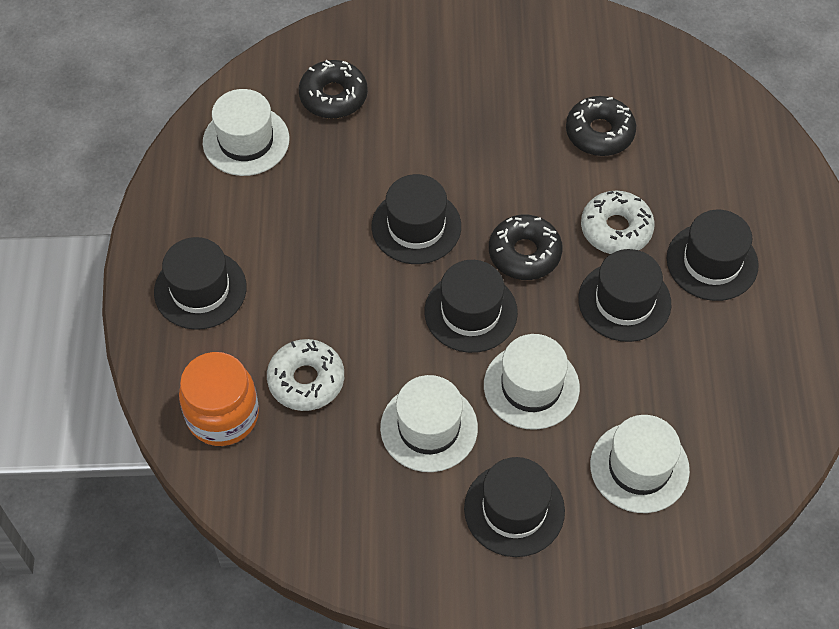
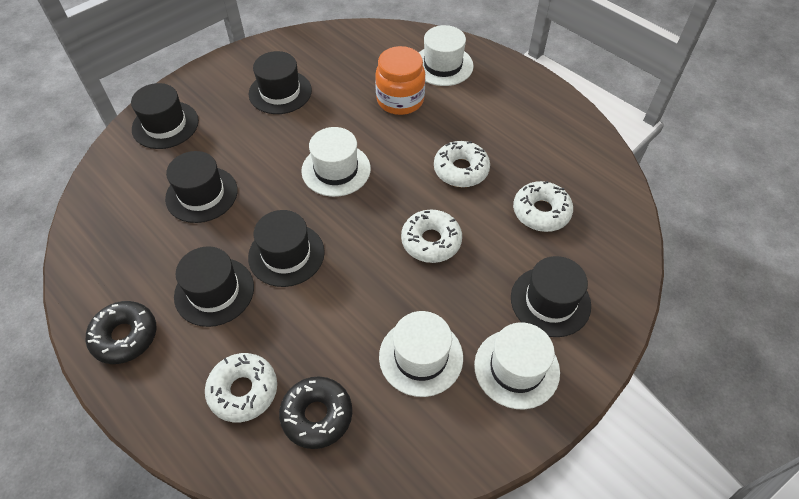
black donut: [299,60,368,119] [489,215,563,280] [566,96,636,156] = 3 -> [86,301,156,364] [279,376,352,449] = 2
white donut: [267,339,344,411] [581,190,655,254] = 2 -> [205,353,277,422] [401,210,462,263] [434,141,490,187] [513,181,573,232] = 4

